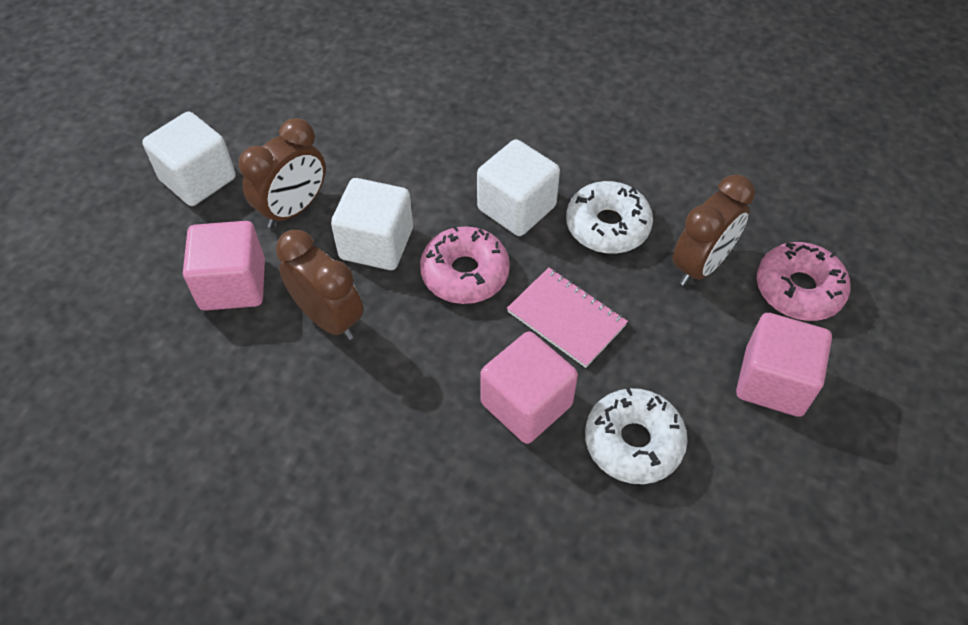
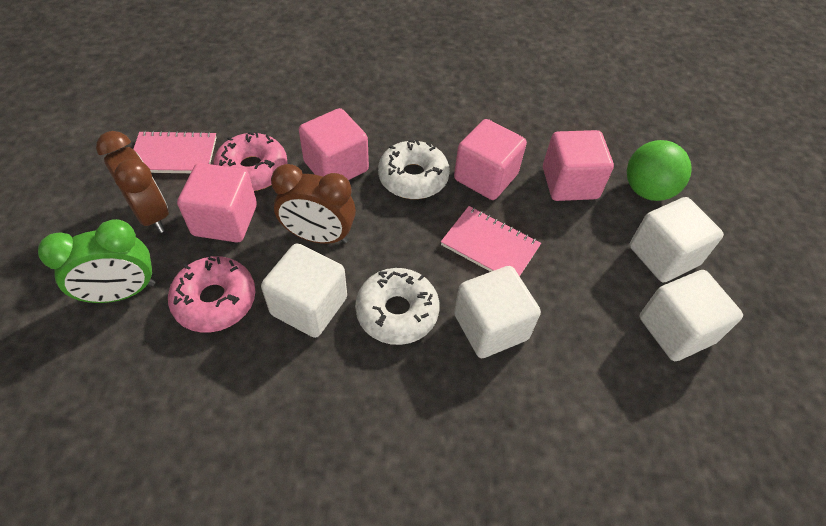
brown clock: [239,118,326,228] [276,230,363,340] [673,175,755,286] = 3 -> [96,131,169,233] [271,164,356,244] = 2
green ball: none = 0 -> [627,140,691,201] = 1
green clock: none = 0 -> [38,219,155,303] = 1
pink cube: [183,221,265,311] [480,331,578,444] [736,313,832,417] = 3 -> [177,163,257,243] [299,108,369,180] [454,119,527,200] [543,130,614,201] = 4
pink notebook: [507,267,628,368] = 1 -> [133,130,217,173] [441,206,541,276] = 2
white cube: [142,111,236,206] [331,178,413,270] [477,139,560,236] = 3 -> [261,243,347,338] [454,266,541,358] [629,197,724,282] [640,270,743,361] = 4

